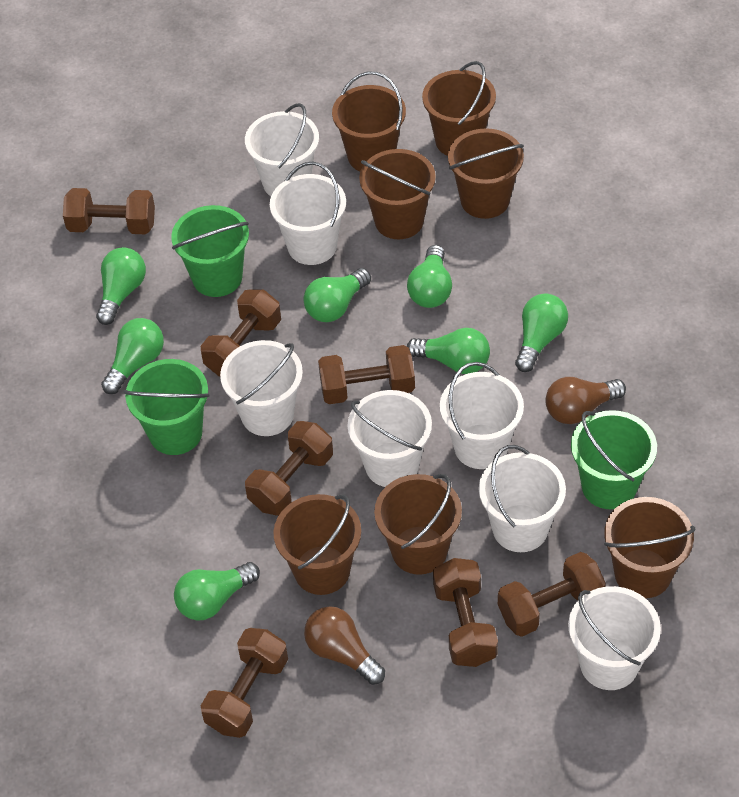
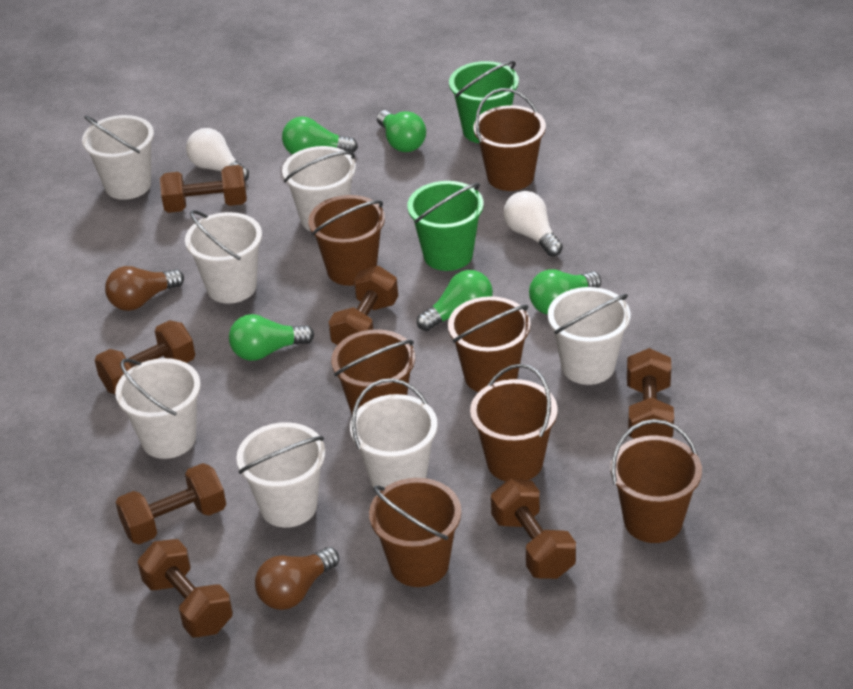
green bucket: [123,359,210,455] [171,205,249,297] [571,410,657,509] = 3 -> [407,181,484,271] [449,61,519,143] = 2
green light bulb: [96,247,146,325] [101,318,164,394] [174,562,260,621] [304,268,371,322] [407,245,452,308] [407,328,490,374] [515,293,568,372] = 7 -> [229,314,314,361] [282,117,358,155] [377,110,426,152] [417,270,493,331] [529,269,601,315] = 5
white light bulb: none = 0 -> [186,128,249,181] [504,191,563,257] = 2

